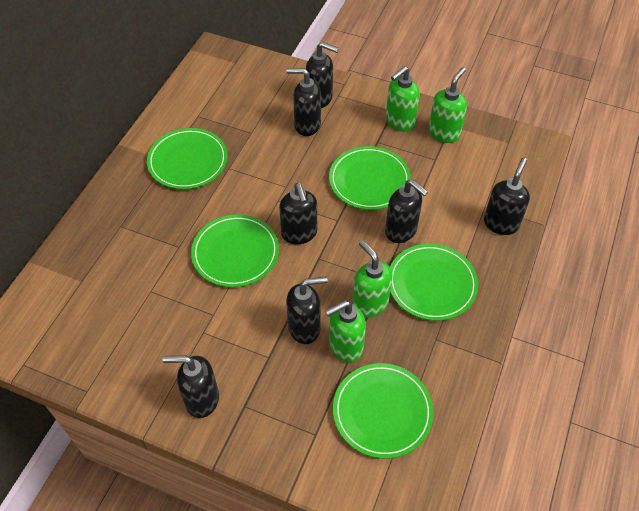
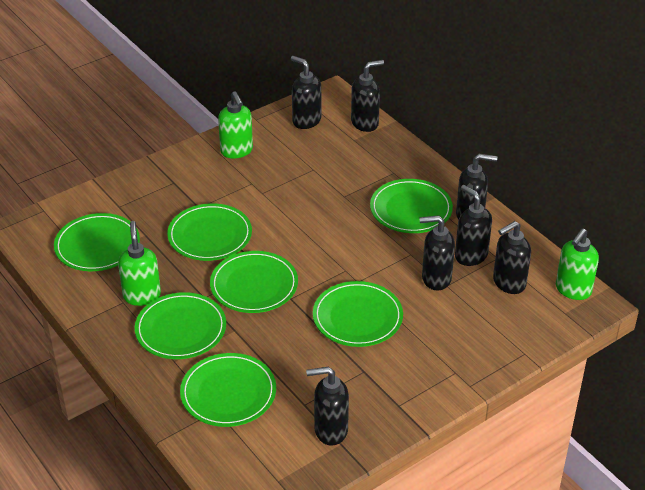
green plate: [147,128,228,189] [191,214,279,287] [329,146,411,210] [333,363,433,459] [390,244,478,321] = 5 -> [54,213,140,271] [135,292,226,359] [167,203,252,261] [180,353,276,427] [210,251,298,313] [313,281,403,347] [370,179,453,233] = 7
green soap dispenser: [325,300,366,362] [353,240,393,318] [386,66,420,132] [429,67,467,143] = 4 -> [118,221,161,306] [218,91,253,159] [556,228,599,300] = 3

